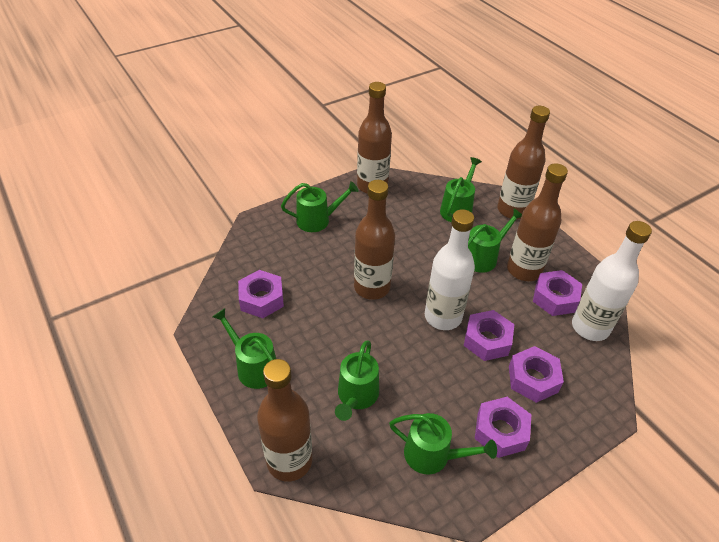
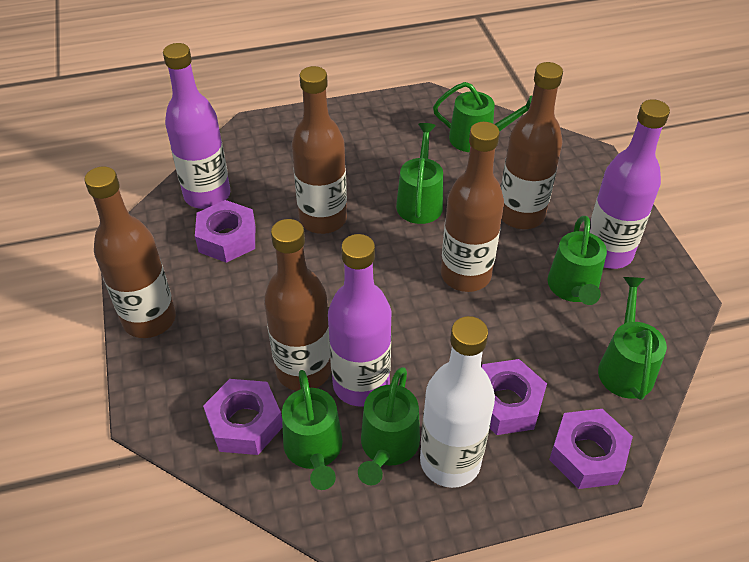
purple bottle: none = 0 -> [163,43,230,209] [328,234,391,406] [589,99,670,269] = 3
purple nut: [238,270,284,318] [464,310,514,361] [475,397,532,458] [509,346,564,403] [533,270,582,316] = 5 -> [195,200,255,263] [203,379,283,455] [481,359,547,435] [549,409,633,489] = 4
white bottle: [425,209,475,330] [572,221,652,341] = 2 -> [420,316,495,488] = 1

